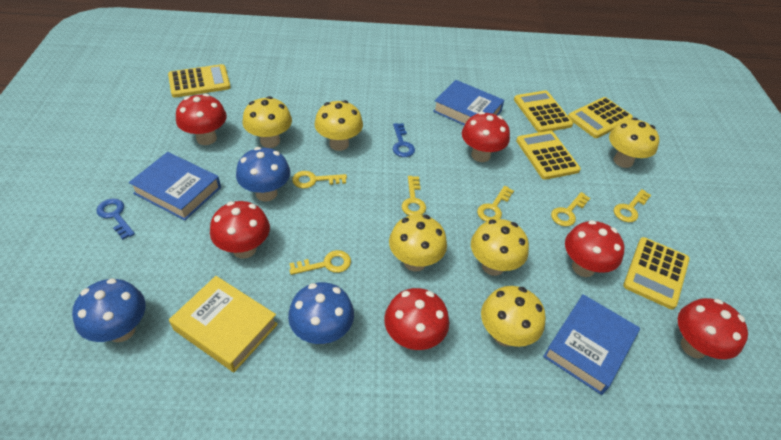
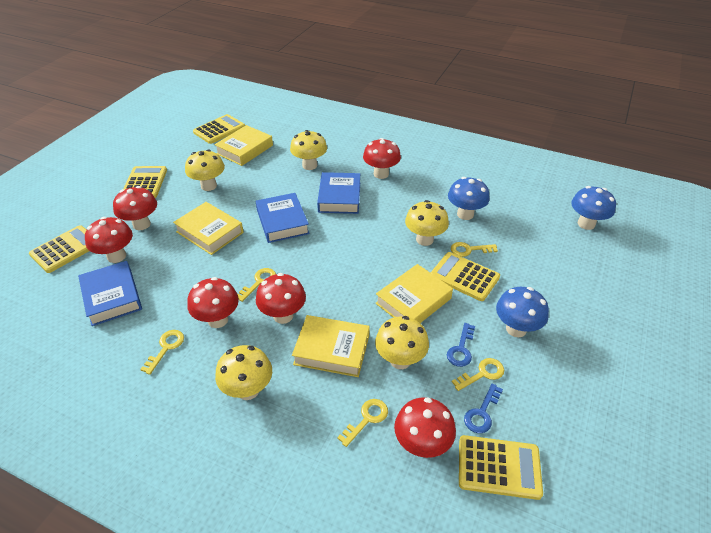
yellow book: [169,276,278,372] = 1 -> [173,202,244,255] [214,125,273,166] [292,315,370,377] [375,264,453,323] = 4
yellow key: [289,250,351,275] [292,171,347,188] [402,176,426,216] [477,186,514,222] [551,192,590,227] [614,189,651,222] = 6 -> [140,330,184,375] [238,268,276,302] [337,399,388,447] [451,242,498,257] [452,358,504,391] = 5
yellow mushroom: [242,96,292,148] [314,100,363,151] [389,215,447,272] [471,219,529,276] [481,286,546,347] [609,118,659,168] = 6 -> [185,149,225,191] [215,345,272,400] [290,130,327,170] [375,316,429,369] [405,200,449,246] = 5

